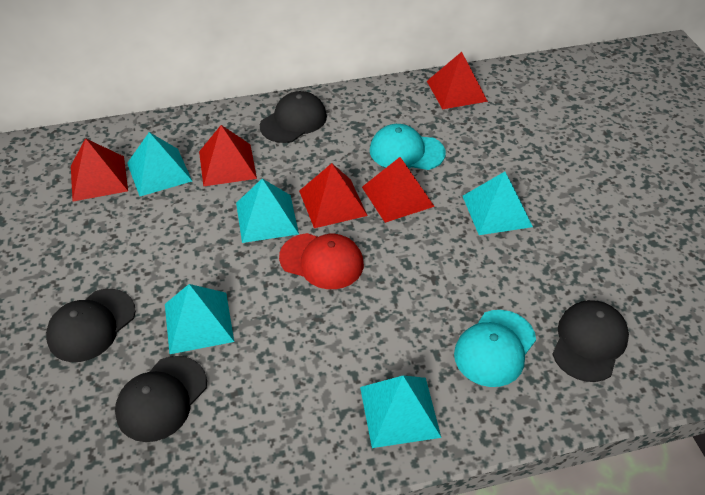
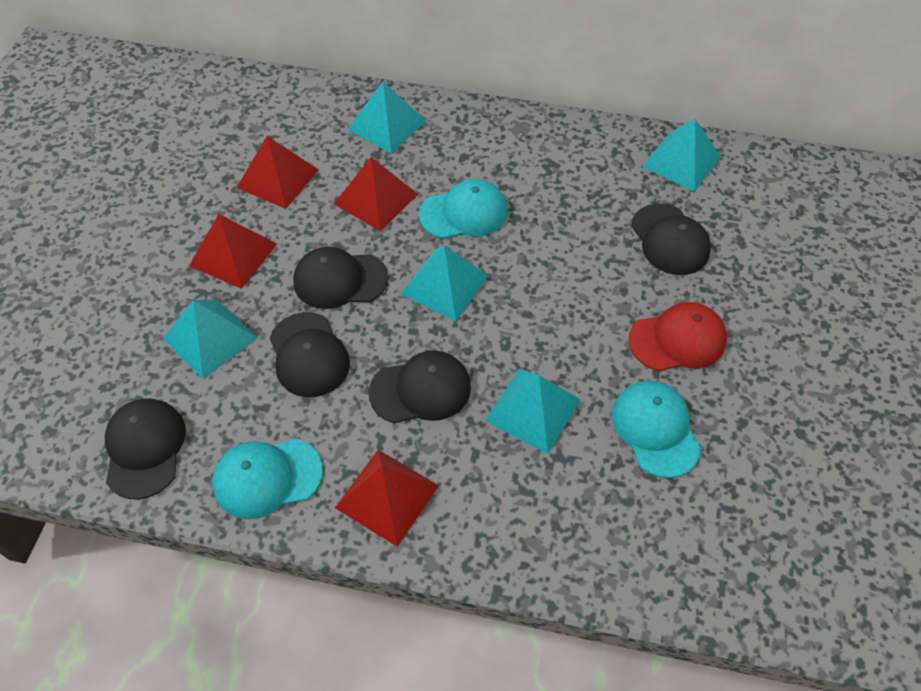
black cap: [46,289,136,362] [115,356,207,442] [260,91,327,143] [553,300,629,382] = 4 -> [105,398,186,499] [270,312,350,397] [293,247,388,309] [369,350,471,423] [631,204,711,275] = 5
red pyramid: [71,138,128,201] [199,125,257,187] [299,163,368,228] [362,157,435,223] [427,52,488,109] = 5 -> [189,214,277,289] [237,136,319,209] [334,157,418,231] [335,450,439,547] = 4
turquoise cap: [370,124,446,170] [454,310,536,387] = 2 -> [212,439,323,519] [419,179,508,239] [612,381,702,478] = 3

